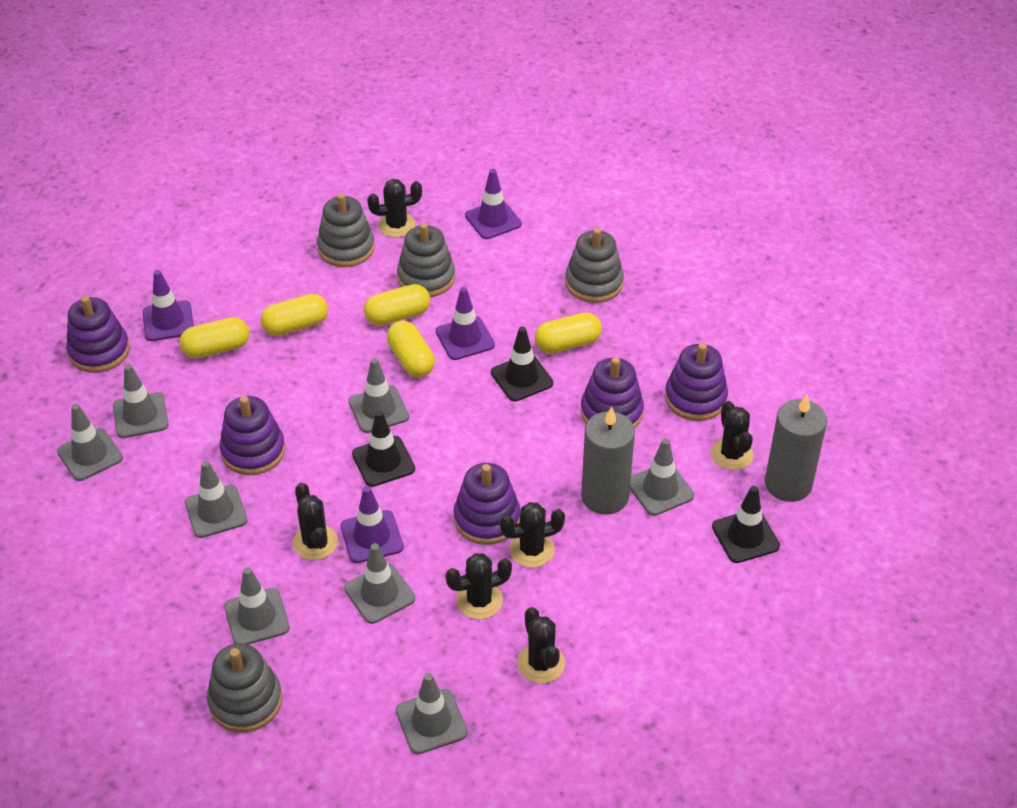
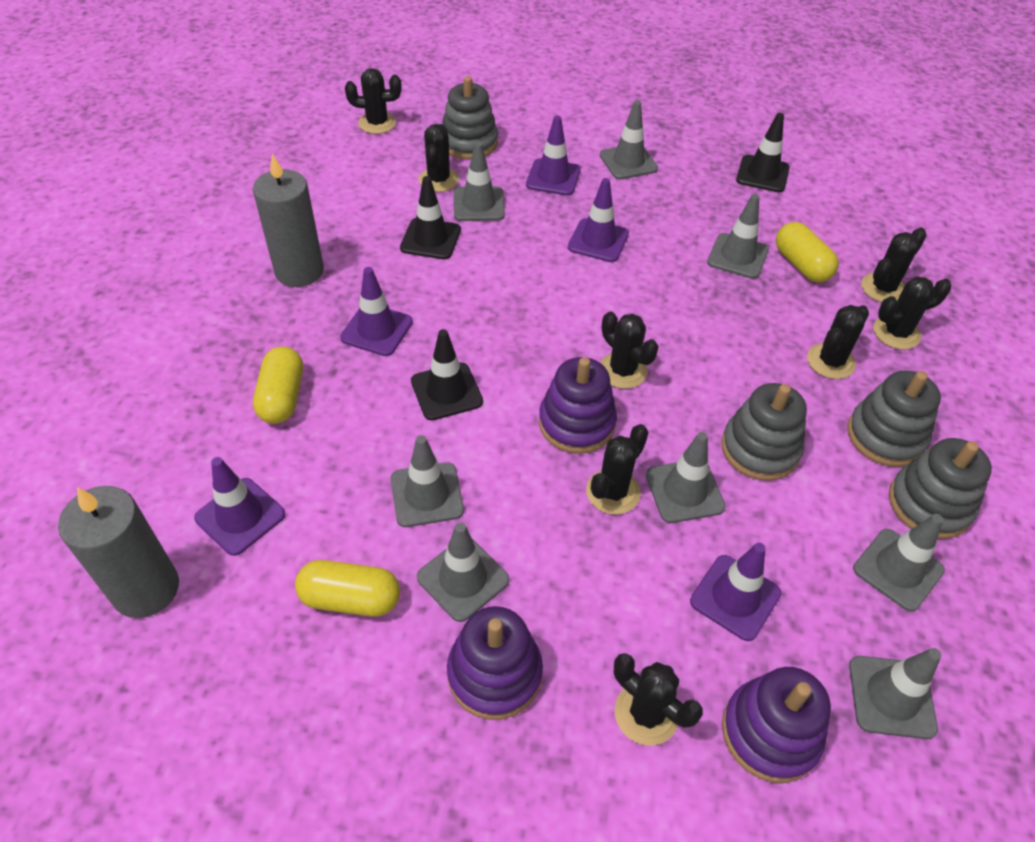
black cactus: [293,482,338,560] [367,179,422,238] [445,553,512,619] [500,502,565,568] [517,607,565,684] [711,401,754,470] = 6 -> [345,68,402,134] [419,124,459,192] [586,424,649,515] [600,312,659,389] [614,653,703,746] [807,305,869,379] [861,228,927,302] [873,277,951,350] = 8
purple stacking toy: [66,296,130,373] [220,396,285,475] [454,463,520,545] [580,357,644,429] [665,343,728,421] = 5 -> [447,606,543,720] [539,357,617,454] [722,667,831,783] = 3
purple traffic cone: [142,270,194,341] [341,486,404,563] [436,287,495,360] [465,169,522,239] = 4 -> [194,457,285,556] [340,267,413,356] [526,116,581,196] [568,178,629,262] [690,543,781,641] = 5
yellow capsule: [179,317,250,358] [260,294,328,336] [364,284,430,326] [387,321,435,377] [534,312,602,354] = 5 -> [253,346,303,424] [295,560,400,617] [776,222,839,282] = 3

